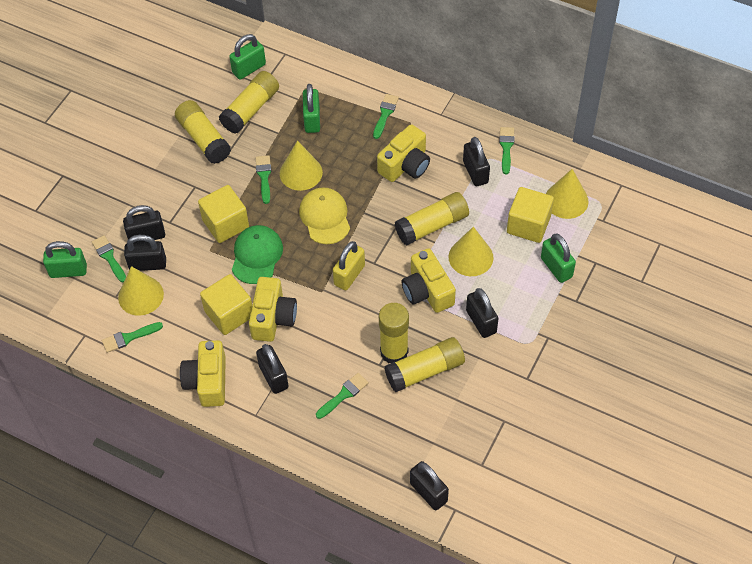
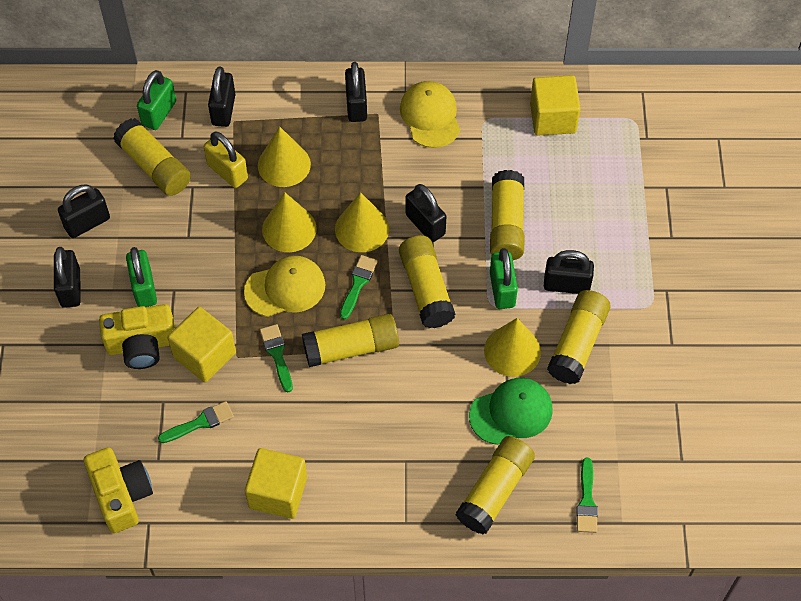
green brush: [92,235,126,282] [102,322,163,353] [256,155,271,204] [316,373,369,419] [373,94,399,139] [499,127,514,174] = 6 -> [158,401,234,443] [260,324,293,393] [340,255,378,320] [576,458,598,533] = 4
green padlock: [43,241,87,278] [229,34,266,80] [303,84,320,133] [541,233,576,283] = 4 -> [126,247,157,307] [137,70,176,130] [490,248,518,309] = 3
yellow camera: [180,340,226,407] [249,277,297,342] [377,124,430,182] [401,248,456,313] = 4 -> [84,447,153,533] [99,304,175,369] = 2
yellow cap: [299,187,350,244] = 1 -> [244,256,325,317] [400,81,460,148] = 2
yellow glue stick: [175,100,231,164] [219,71,279,133] [379,303,409,363] [384,337,465,392] [395,192,469,246] = 5 -> [113,118,191,196] [302,314,399,367] [399,235,456,328] [456,436,535,534] [490,170,524,260] [547,290,611,384] = 6

